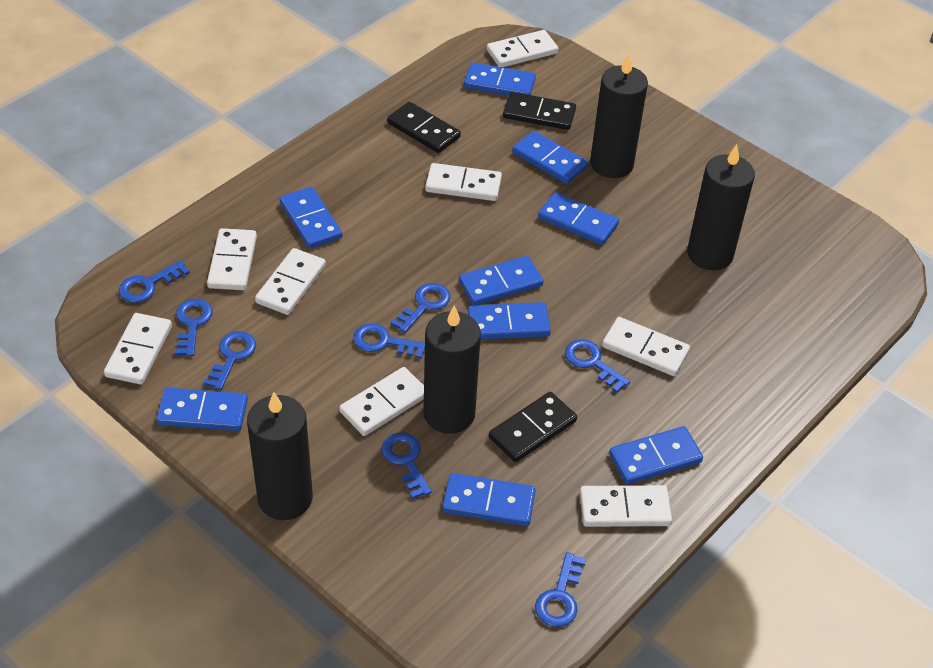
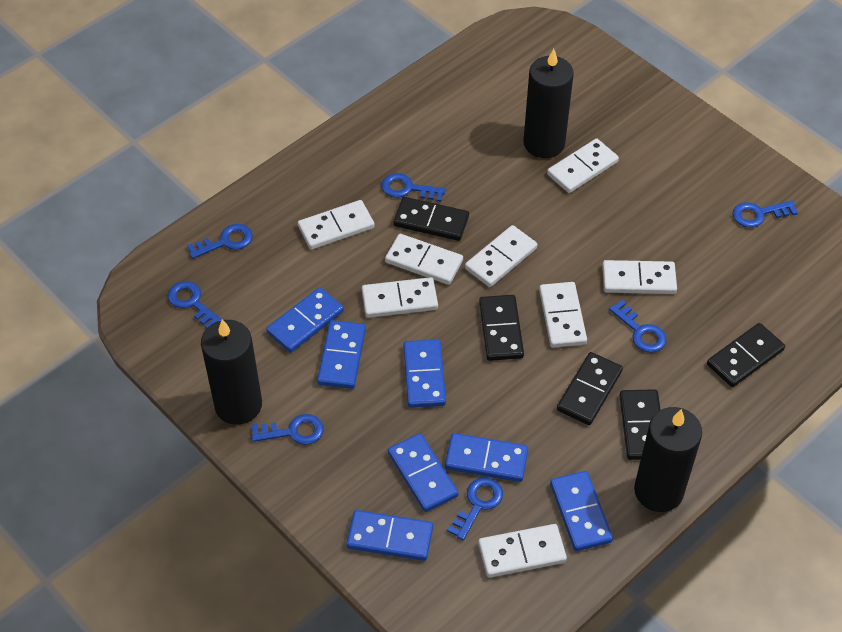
black candle: [247,392,313,520] [423,305,481,434] [590,54,648,178] [687,144,755,270] = 4 -> [201,319,262,425] [524,49,574,158] [634,407,702,512] = 3
black domino: [387,102,461,153] [489,392,577,462] [503,92,576,130] = 3 -> [393,197,469,241] [479,295,524,361] [557,352,623,425] [619,389,661,460] [707,323,785,387] = 5
blue domino: [156,388,248,431] [280,187,342,249] [442,473,536,526] [459,256,543,305] [464,62,536,95] [468,302,551,339] [512,131,588,184] [538,192,619,245] [609,426,703,485] = 9 -> [266,287,344,353] [317,320,366,389] [346,510,433,561] [388,433,459,512] [403,339,446,408] [445,433,528,482] [550,471,613,551] = 7
blue key: [119,260,190,303] [174,299,213,356] [203,331,256,390] [353,323,425,359] [381,433,432,499] [391,283,451,333] [535,552,586,627] [565,339,630,393] = 8 -> [168,281,222,329] [187,224,253,259] [251,414,324,445] [382,173,446,202] [447,477,503,540] [609,300,667,353] [733,200,798,228] = 7

